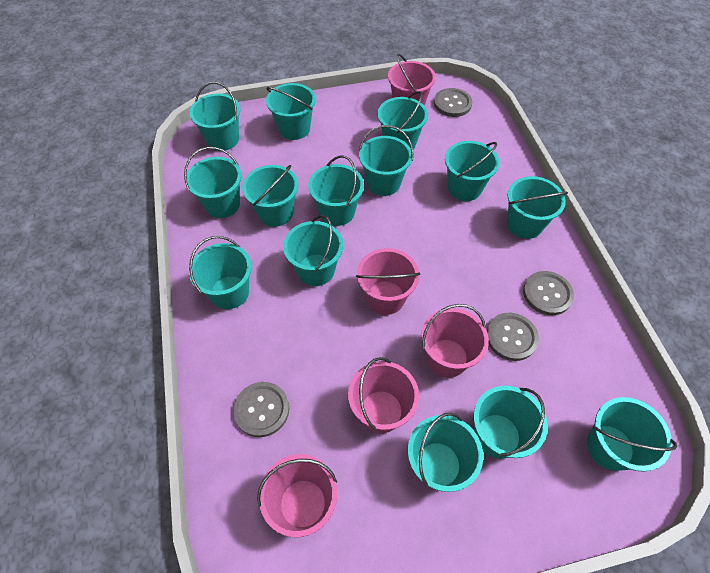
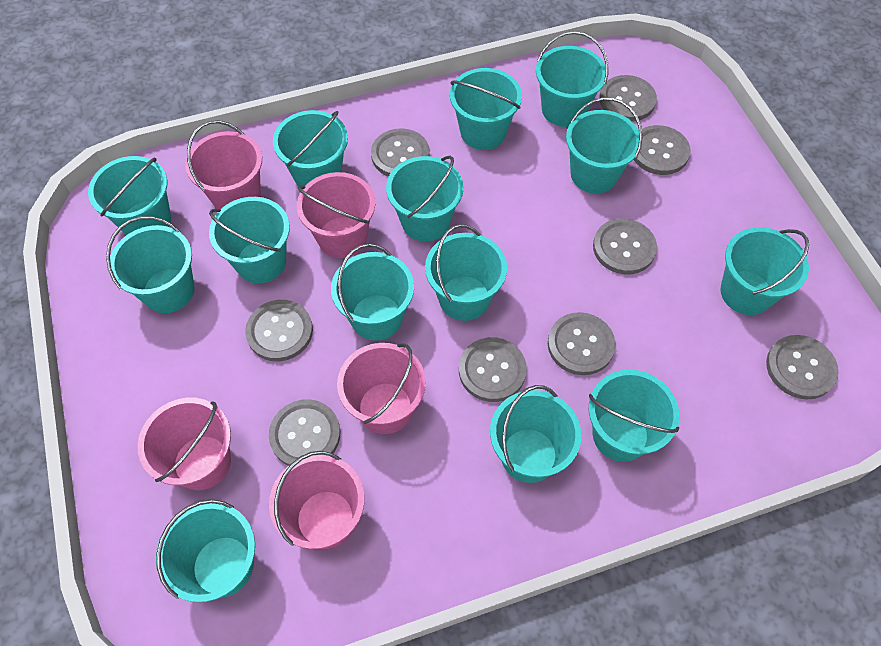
grey button: [233,382,289,437] [434,88,473,117] [487,313,539,361] [523,271,574,315] = 4 -> [245,300,313,361] [269,399,340,466] [371,128,430,177] [459,337,527,402] [548,312,615,375] [593,218,657,274] [599,75,657,121] [634,125,691,175] [766,335,838,399] = 9

